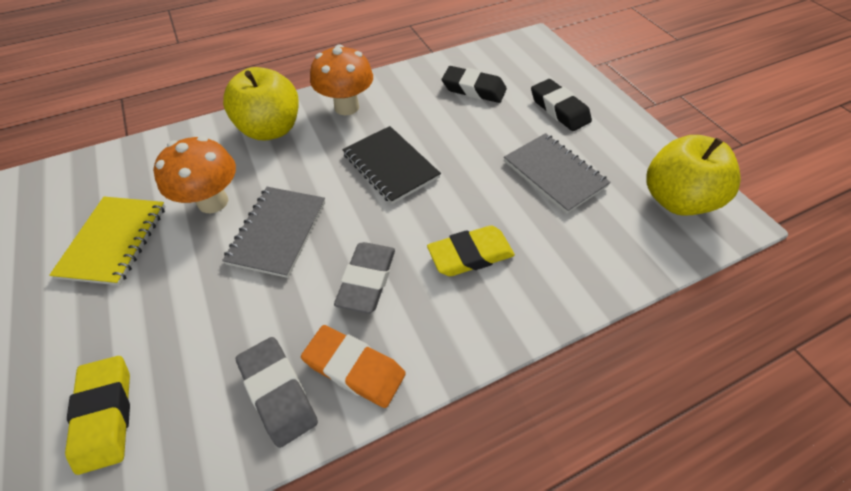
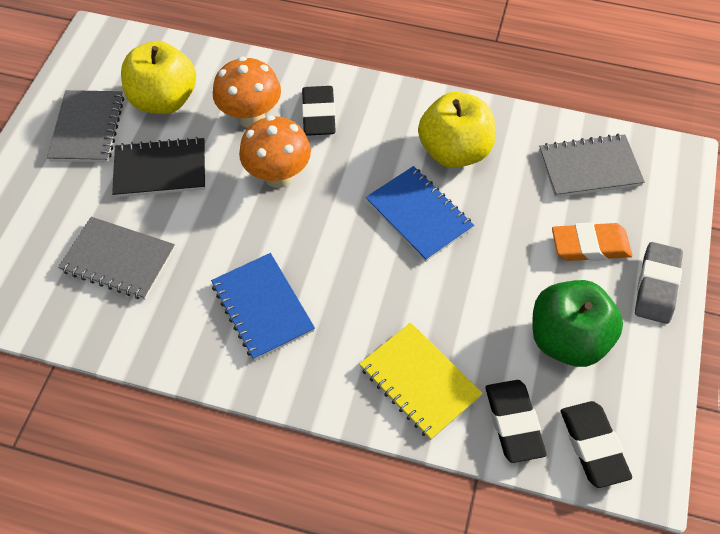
black eraser: [442,66,507,103] [531,79,592,131] = 2 -> [302,86,336,136] [486,380,547,463] [561,401,632,488] = 3
blue notebook: none = 0 -> [211,253,315,361] [366,166,474,262] = 2
green apple: none = 0 -> [532,280,623,367] = 1
grey eraser: [236,337,318,448] [334,242,395,314] = 2 -> [635,242,683,324] = 1
grey notebook: [222,187,325,278] [504,133,611,214] = 2 -> [47,90,124,162] [58,217,175,300] [539,134,645,197] = 3
yellow eraser: [65,356,130,475] [427,225,515,276] = 2 -> none = 0

